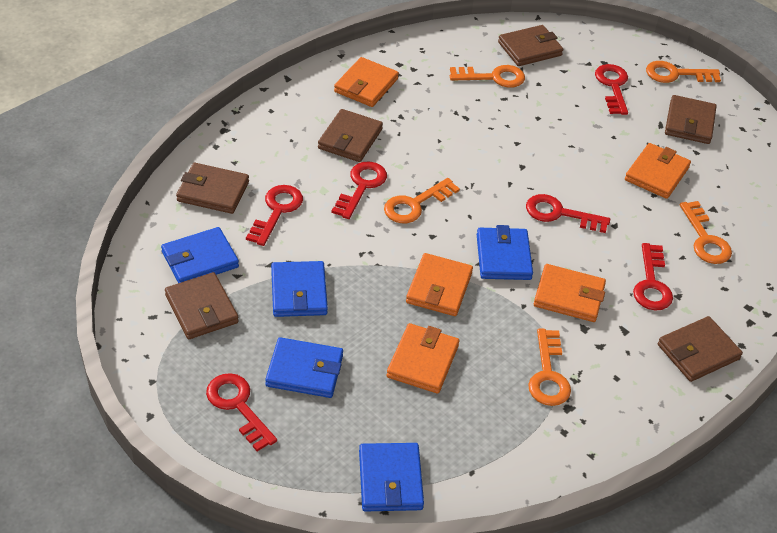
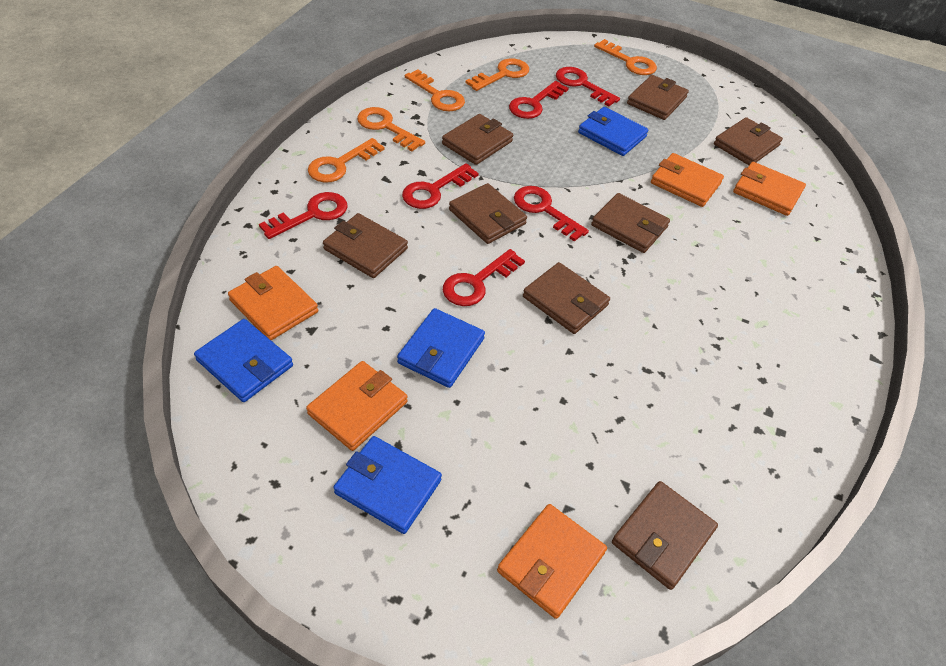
blue wallet: [161,227,239,283] [265,337,343,398] [271,261,328,317] [359,443,424,512] [477,225,533,280] = 5 -> [194,319,293,402] [333,436,442,534] [397,308,485,388] [578,107,649,156] = 4
brown wallet: [165,272,239,339] [176,163,249,214] [318,109,383,162] [498,25,563,66] [658,316,743,382] [665,95,717,144] = 6 -> [323,213,408,278] [442,114,513,165] [449,183,527,244] [523,262,610,334] [591,193,670,253] [612,481,718,590] [627,75,689,120] [714,117,783,165] = 8

